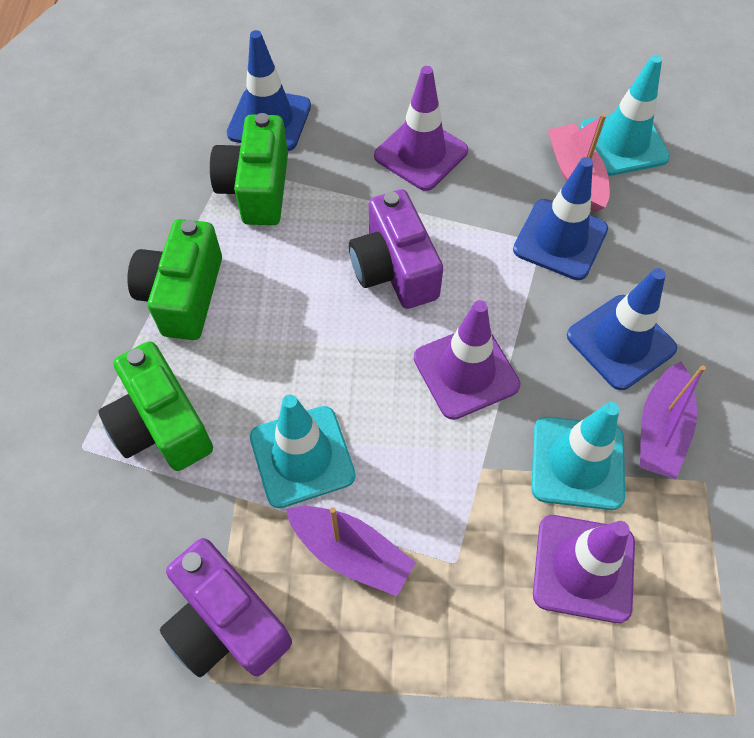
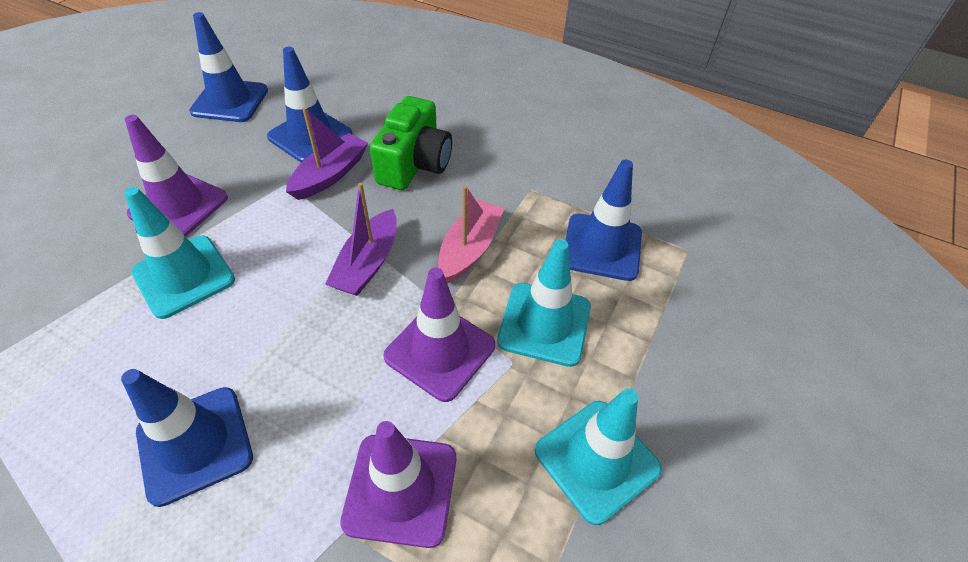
blue traffic cone: [226,30,311,151] [513,157,608,280] [567,268,677,390] = 3 -> [121,369,253,507] [189,12,268,122] [267,47,352,162] [565,160,642,281] = 4
green camera: [99,341,213,471] [127,219,222,340] [210,113,288,225] = 3 -> [370,96,452,190] = 1
purple camera: [160,538,292,677] [349,189,443,309] = 2 -> none = 0

